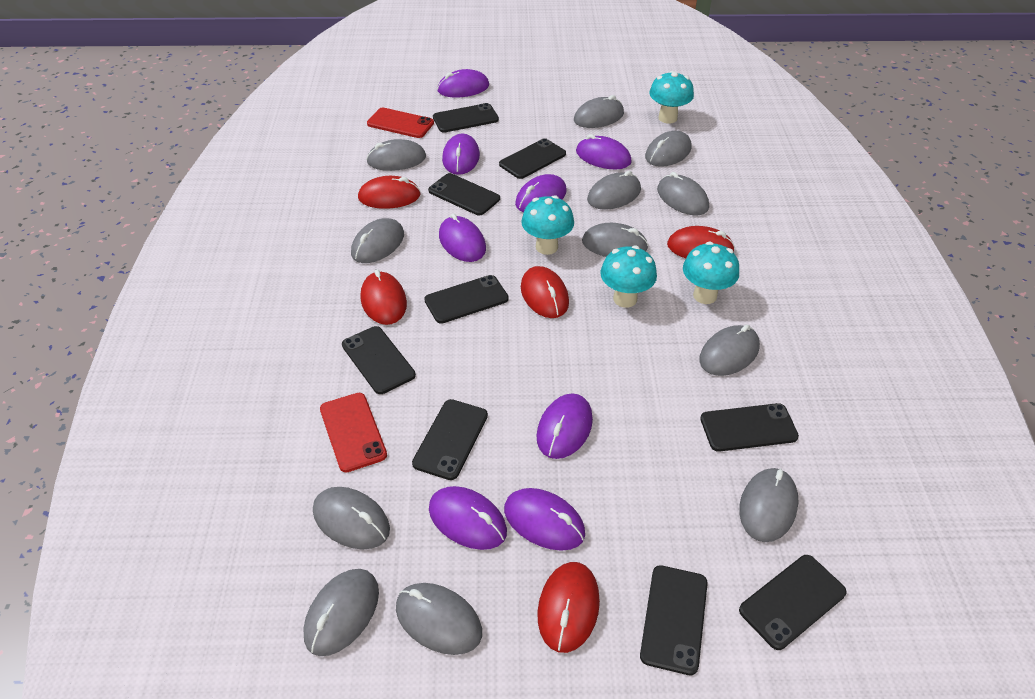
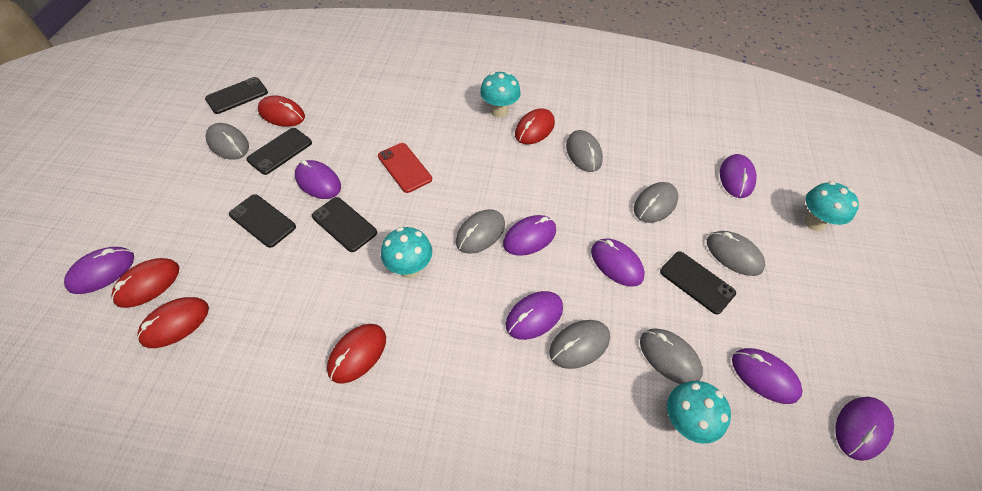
black phone: [342,326,416,394] [412,399,488,480] [424,275,509,324] [428,173,500,215] [433,103,499,133] [499,138,566,179] [640,565,708,675] [700,403,799,452] [739,555,847,650] = 9 -> [205,77,268,114] [229,194,296,248] [246,128,312,175] [312,197,377,252] [660,251,736,314] = 5
grey mouse: [304,569,379,656] [313,487,390,550] [351,218,404,263] [366,139,426,171] [396,583,482,655] [574,95,624,128] [582,223,649,257] [587,171,641,210] [645,131,692,167] [657,172,709,215] [700,325,760,376] [739,468,798,542] = 12 -> [206,123,249,160] [456,209,505,254] [549,320,610,369] [566,130,603,172] [634,182,678,223] [640,328,703,384] [707,231,765,276] = 7
red phone: [320,393,387,472] [367,108,434,138] = 2 -> [378,143,432,193] = 1

